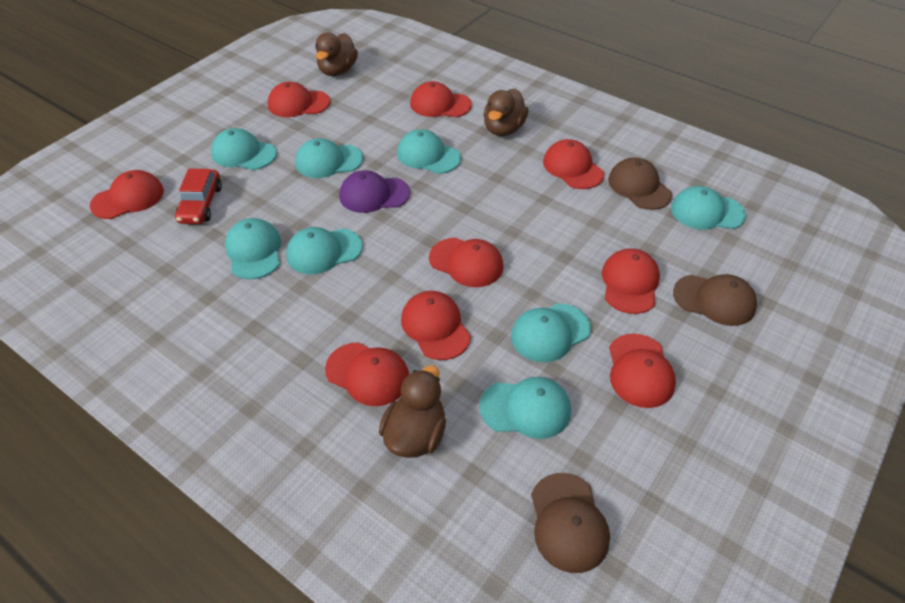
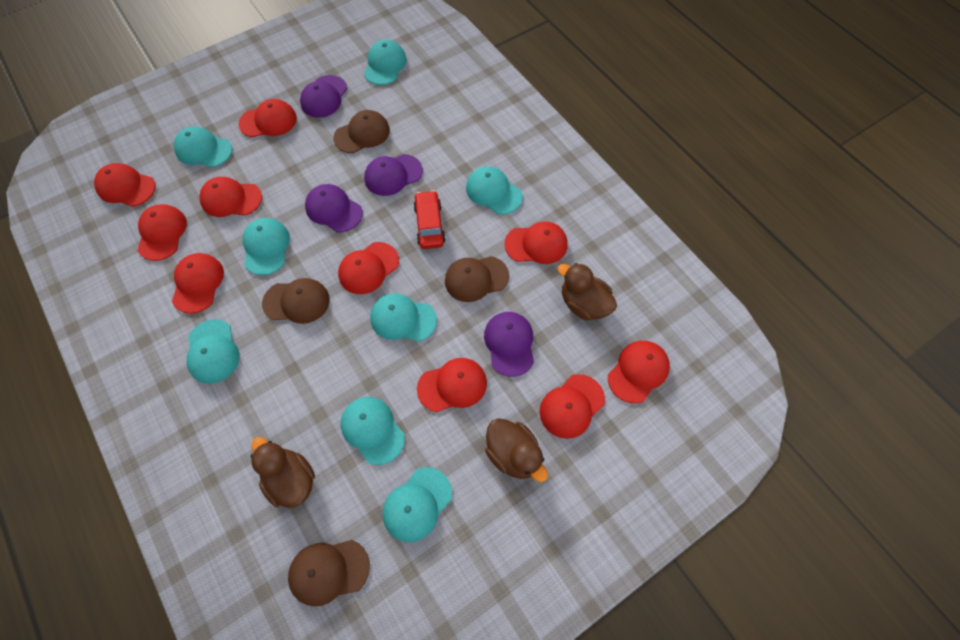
brown cap: [531,473,610,573] [608,157,672,210] [673,274,757,326] = 3 -> [262,278,330,324] [288,540,370,606] [333,110,390,153] [445,256,509,302] = 4
purple cap: [339,170,410,213] = 1 -> [300,75,347,118] [305,184,363,232] [364,154,423,196] [484,312,534,377] = 4
red cap: [90,170,164,219] [268,82,330,117] [325,342,409,406] [401,291,471,360] [410,81,472,117] [429,238,503,287] [543,139,604,189] [602,248,660,314] [609,333,676,408] = 9 -> [94,163,156,207] [137,204,187,261] [172,253,224,314] [200,177,262,217] [239,99,297,137] [338,242,399,294] [417,358,487,412] [504,221,568,264] [540,374,605,439] [608,341,670,403] = 10

